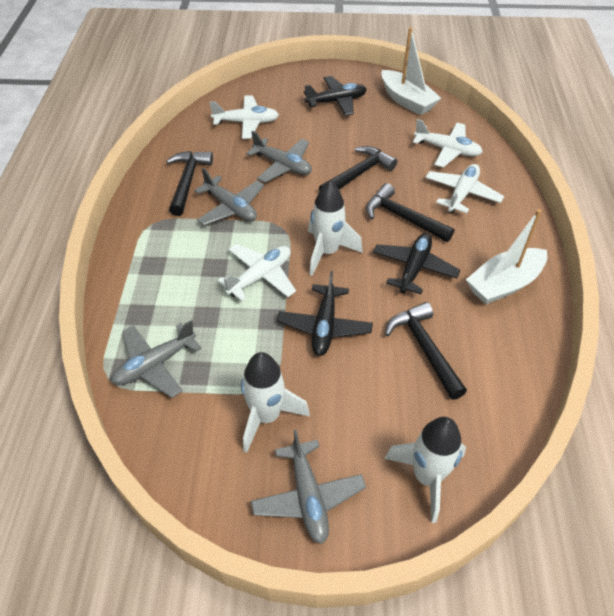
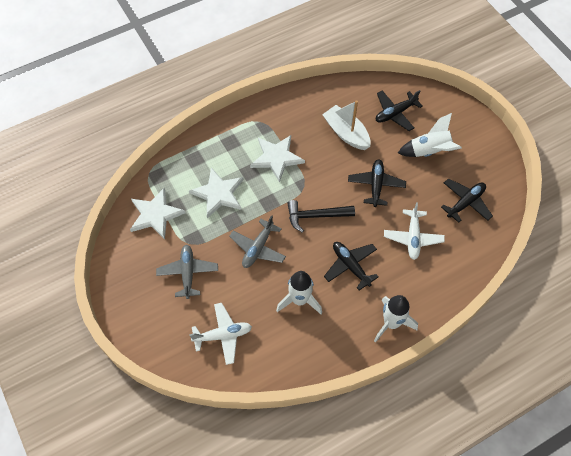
black hammer: [166,151,213,216] [319,146,397,191] [366,183,454,242] [385,302,467,400] = 4 -> [287,200,355,233] = 1
black plane: [277,271,373,356] [304,76,367,116] [373,233,460,294] = 3 -> [324,242,378,290] [348,159,406,207] [376,90,423,131] [441,178,493,223] = 4
grey plane: [111,320,202,398] [194,168,264,225] [246,131,312,183] [251,430,366,544] = 4 -> [156,245,218,299] [229,215,286,268] = 2
white boat: [381,28,441,115] [466,209,547,305] = 2 -> [322,101,371,150] = 1
white plane: [209,95,279,139] [218,244,296,301] [413,119,483,168] [425,164,504,214] = 4 -> [189,303,252,365] [384,202,445,260] = 2
white star: none = 0 -> [130,188,186,240] [189,167,243,218] [250,135,305,182] = 3

